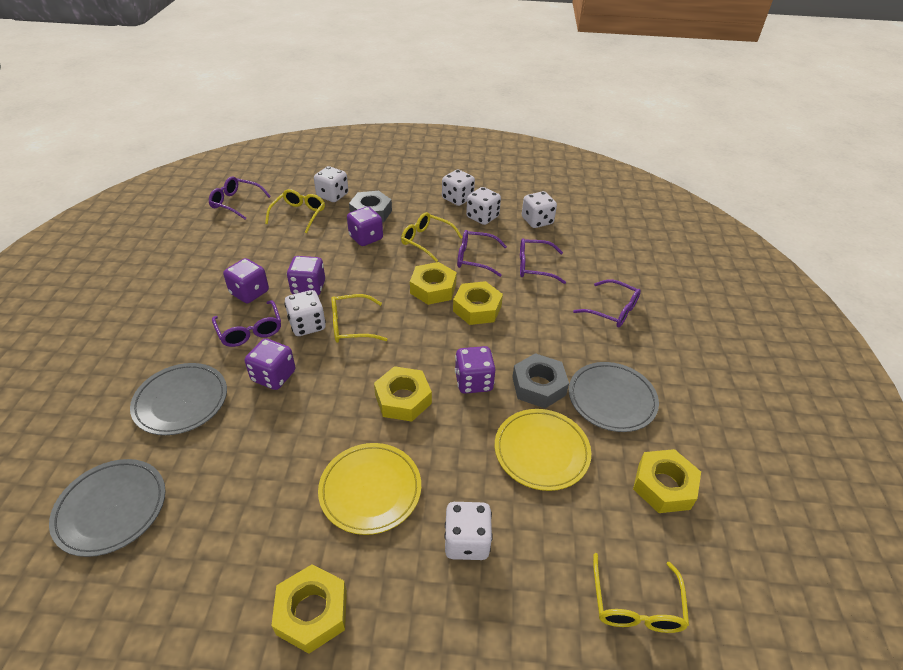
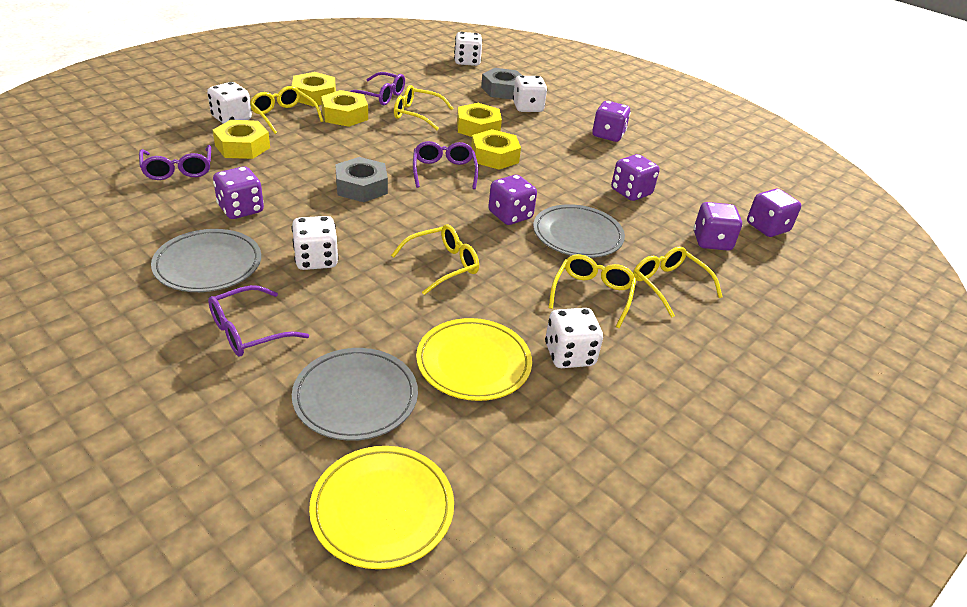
purple dice: [223,258,269,303] [245,338,296,390] [287,256,325,296] [347,207,383,246] [455,346,496,394] = 5 -> [213,166,264,219] [488,175,537,225] [592,101,631,142] [611,154,659,201] [694,202,742,251] [747,189,801,237] = 6
purple glasses: [209,177,271,219] [212,300,281,347] [457,230,507,277] [520,238,566,284] [573,279,641,327] = 5 -> [139,145,211,180] [208,285,309,356] [349,72,405,105] [413,141,478,189] = 4
white dice: [284,290,326,336] [314,166,348,202] [442,169,475,206] [444,502,493,560] [466,187,501,225] [522,191,557,228] = 6 -> [207,82,252,124] [292,216,339,270] [454,32,482,66] [513,76,547,112] [545,308,603,368] = 5
yellow glasses: [265,189,325,234] [331,294,388,343] [401,212,463,262] [593,553,689,633] = 4 -> [250,86,323,134] [391,224,479,295] [394,85,454,130] [549,254,636,328] [633,246,723,318] = 5

